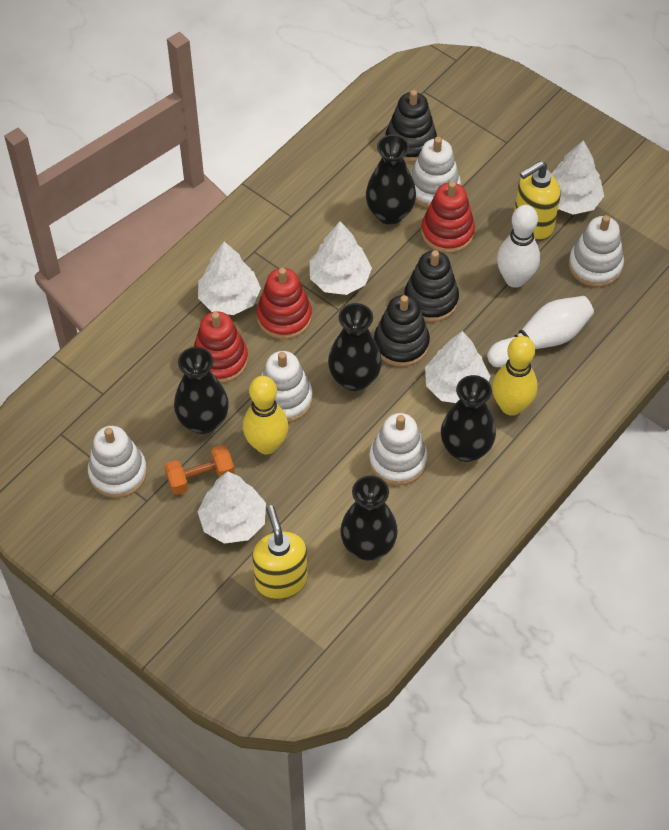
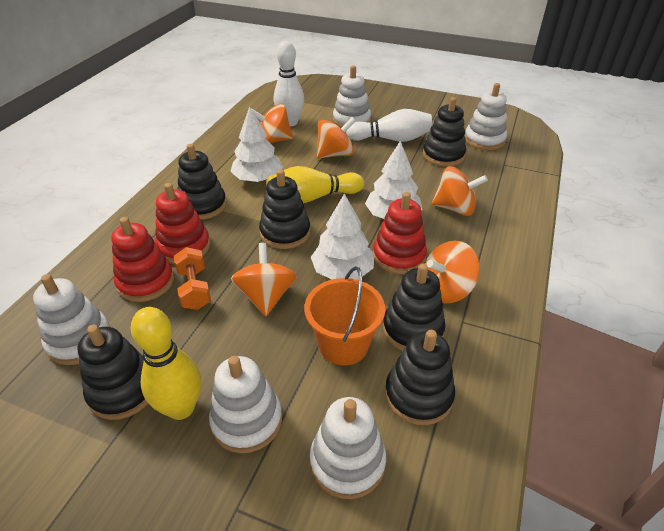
black stacking toy: [374,295,430,367] [385,90,437,162] [404,250,459,322] = 3 -> [78,325,148,420] [177,144,227,220] [259,170,310,249] [383,264,445,351] [385,330,455,425] [423,97,466,166] = 6
black vase: [174,347,229,434] [328,303,382,391] [340,476,398,560] [366,134,416,225] [441,375,496,462] = 5 -> none = 0
orange bucket: none = 0 -> [304,266,385,366] = 1
orange spinning top: none = 0 -> [231,243,297,316] [252,104,293,143] [317,117,356,159] [425,240,480,303] [432,166,488,216] = 5
white tree: [197,471,266,544] [198,242,261,315] [309,221,372,295] [425,331,490,403] [551,140,604,215] = 5 -> [230,106,283,182] [311,193,374,280] [365,141,422,219] = 3
yellow soap dispenser: [252,505,308,600] [514,161,561,241] = 2 -> none = 0

